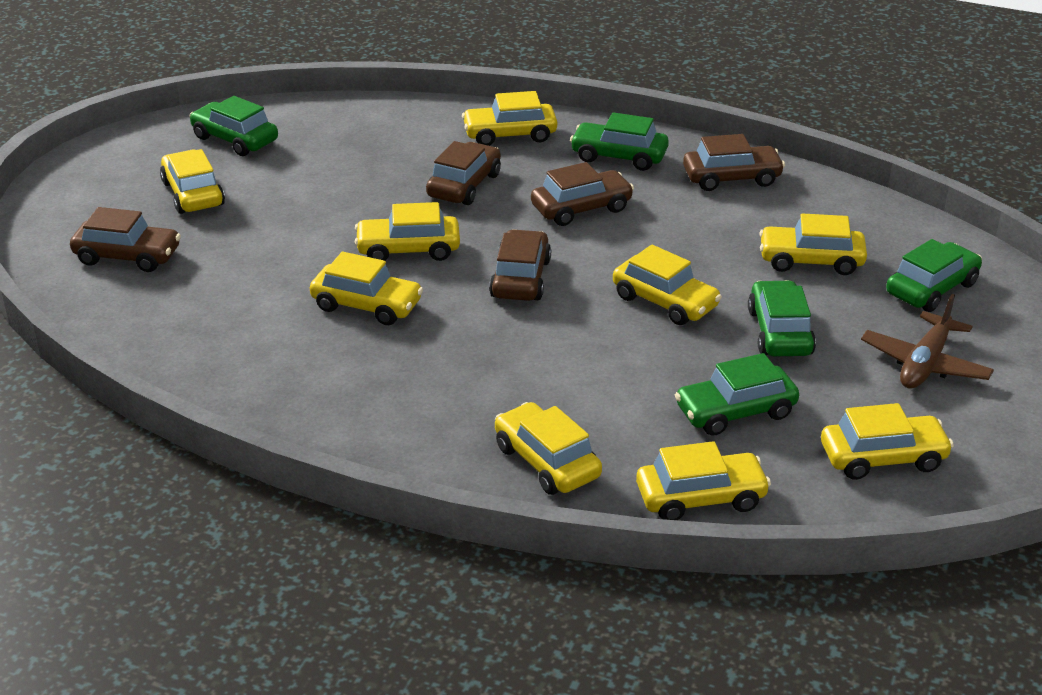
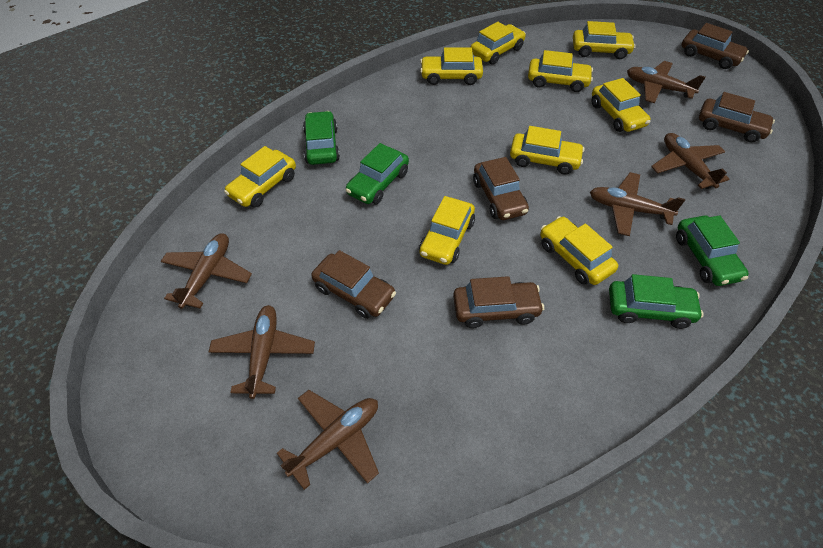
brown plane: [861,294,994,389] = 1 -> [161,233,252,309] [209,305,315,399] [277,390,379,490] [590,172,685,236] [627,61,706,103] [651,133,729,189] = 6
green car: [189,96,278,156] [570,112,669,171] [675,353,799,436] [748,280,816,356] [886,239,982,312] = 5 -> [303,111,340,165] [345,143,409,204] [609,274,703,329] [676,215,749,286] = 4

